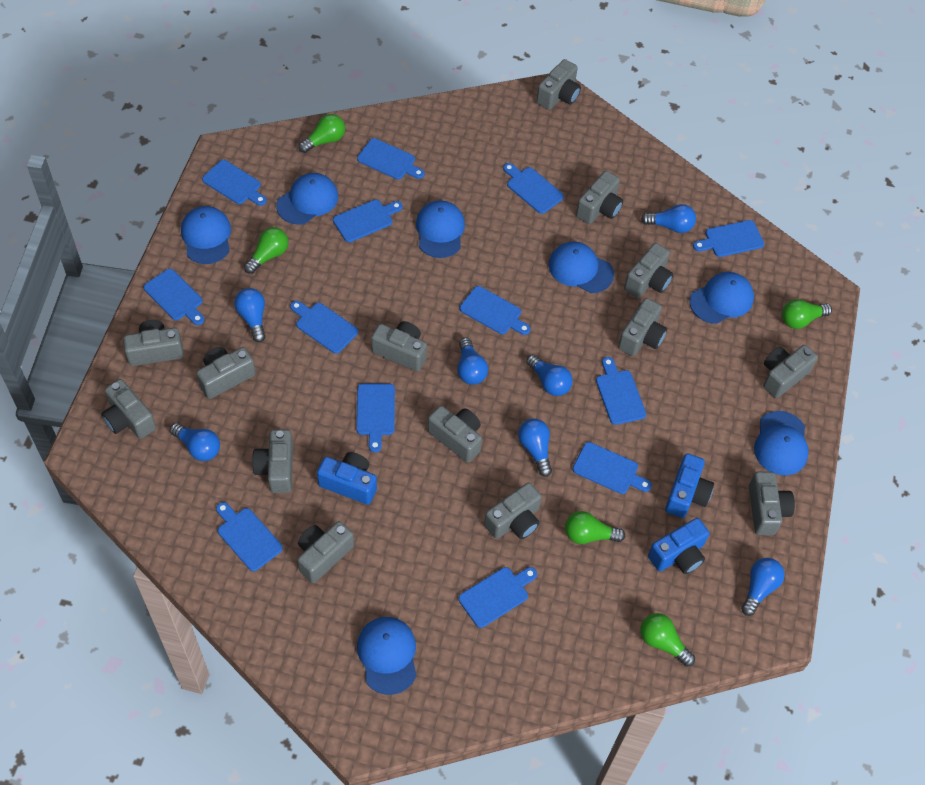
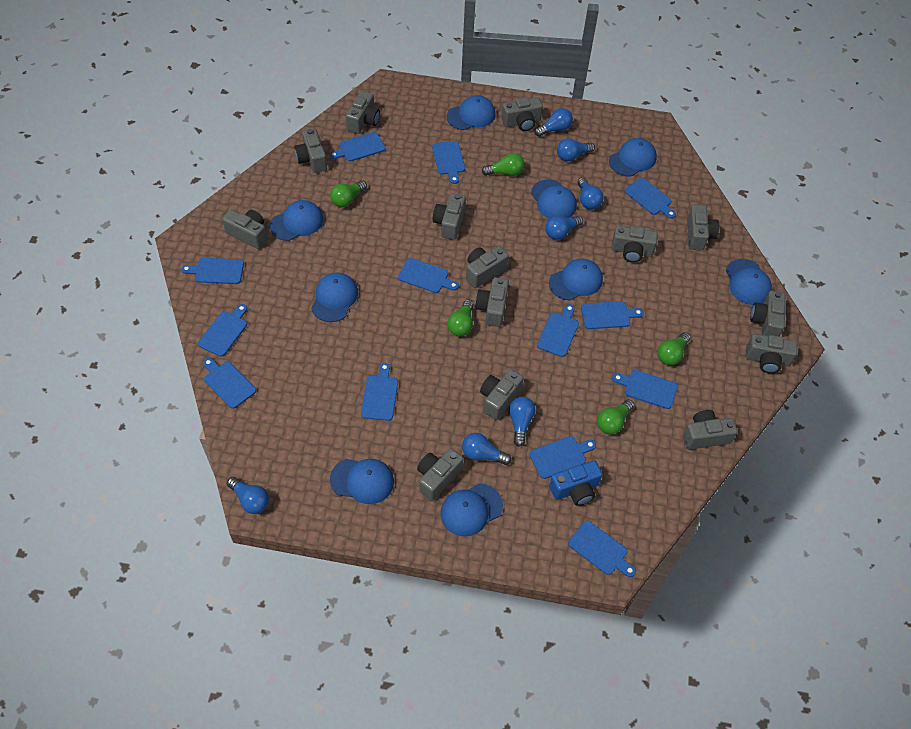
blue camera: [317,452,377,505] [648,518,709,574] [665,453,714,518] = 3 -> [549,460,602,506] = 1
blue cap: [181,206,231,264] [276,173,338,225] [357,617,416,695] [416,200,465,258] [549,242,614,293] [690,272,754,324] [754,411,809,475] = 7 -> [270,200,323,241] [311,272,358,322] [330,459,394,504] [440,483,503,536] [447,95,496,130] [531,180,577,219] [549,259,603,300] [609,138,657,176] [726,259,772,305] = 9

